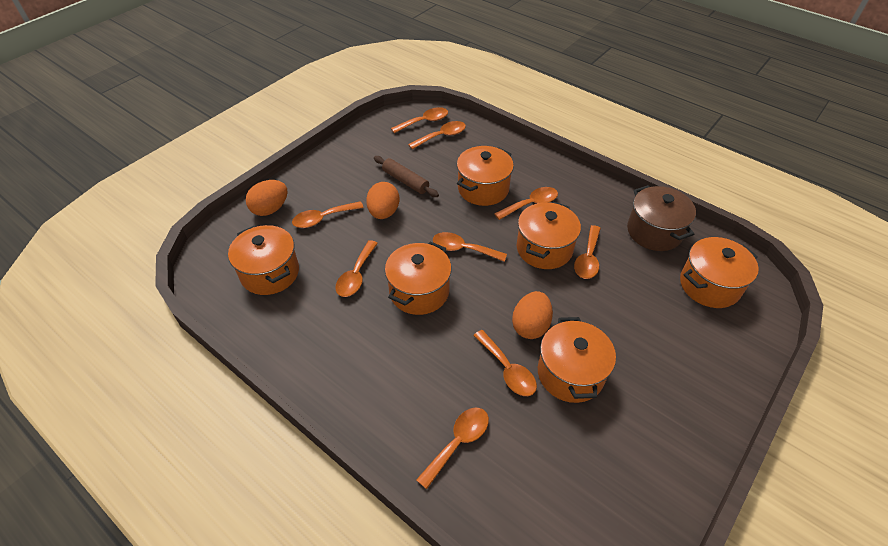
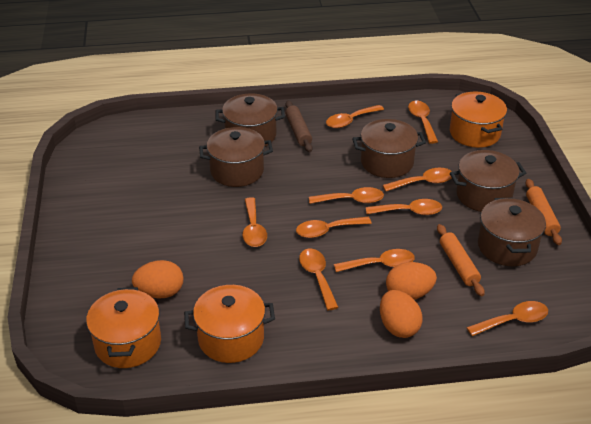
brown pot: [627,185,696,251] = 1 -> [199,127,273,187] [216,93,285,147] [352,119,426,178] [450,150,526,212] [478,198,546,266] = 5
orange pot: [228,225,299,295] [385,242,452,315] [457,146,514,206] [516,202,581,269] [538,317,616,403] [680,237,759,308] = 6 -> [86,287,161,368] [184,285,275,363] [450,92,507,148] = 3
orange rolling pin: none = 0 -> [437,224,485,296] [525,179,562,245] = 2
orange spoon: [292,201,364,228] [335,240,378,297] [391,107,448,133] [408,121,466,149] [416,408,489,489] [433,232,507,262] [473,330,537,396] [494,187,558,220] [574,225,601,279] = 9 -> [243,197,267,247] [296,217,372,238] [299,248,339,310] [309,187,384,204] [326,105,384,128] [334,249,415,272] [366,199,442,215] [383,168,452,191] [408,101,438,144] [466,301,548,336] = 10

